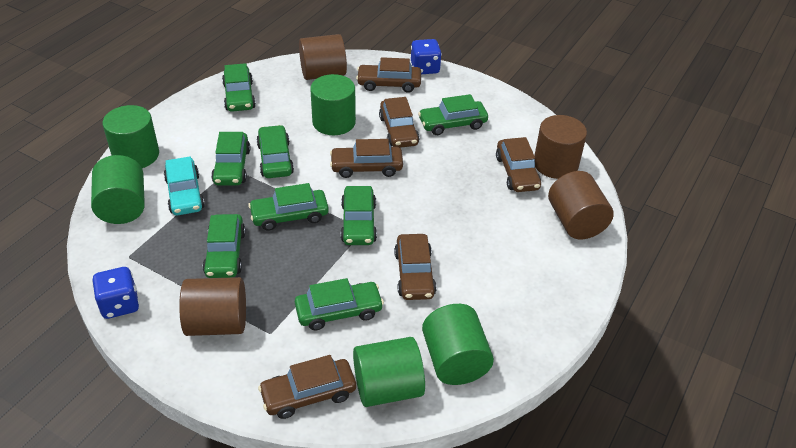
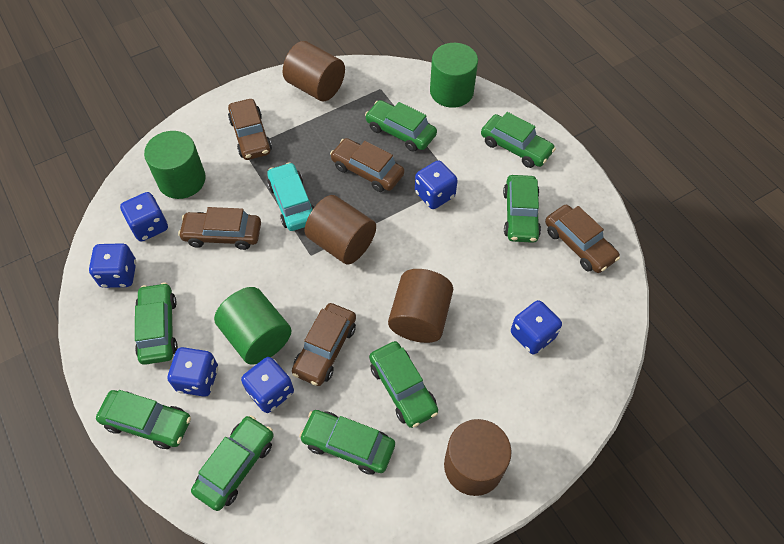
blue dice: [92,267,139,319] [411,39,442,74] = 2 -> [89,243,136,288] [120,192,168,241] [168,347,218,397] [241,357,294,413] [415,160,458,209] [511,300,562,354] = 6
brown car: [258,355,356,419] [330,139,403,178] [356,57,421,93] [379,97,419,148] [394,234,437,300] [496,137,541,192] = 6 -> [178,207,261,250] [228,99,272,160] [292,303,356,386] [330,138,404,192] [545,205,620,273] = 5
green cylinder: [91,155,145,224] [103,105,159,168] [310,74,356,135] [353,337,425,407] [422,304,494,385] = 5 -> [144,131,206,199] [214,287,292,365] [430,43,478,108] = 3

